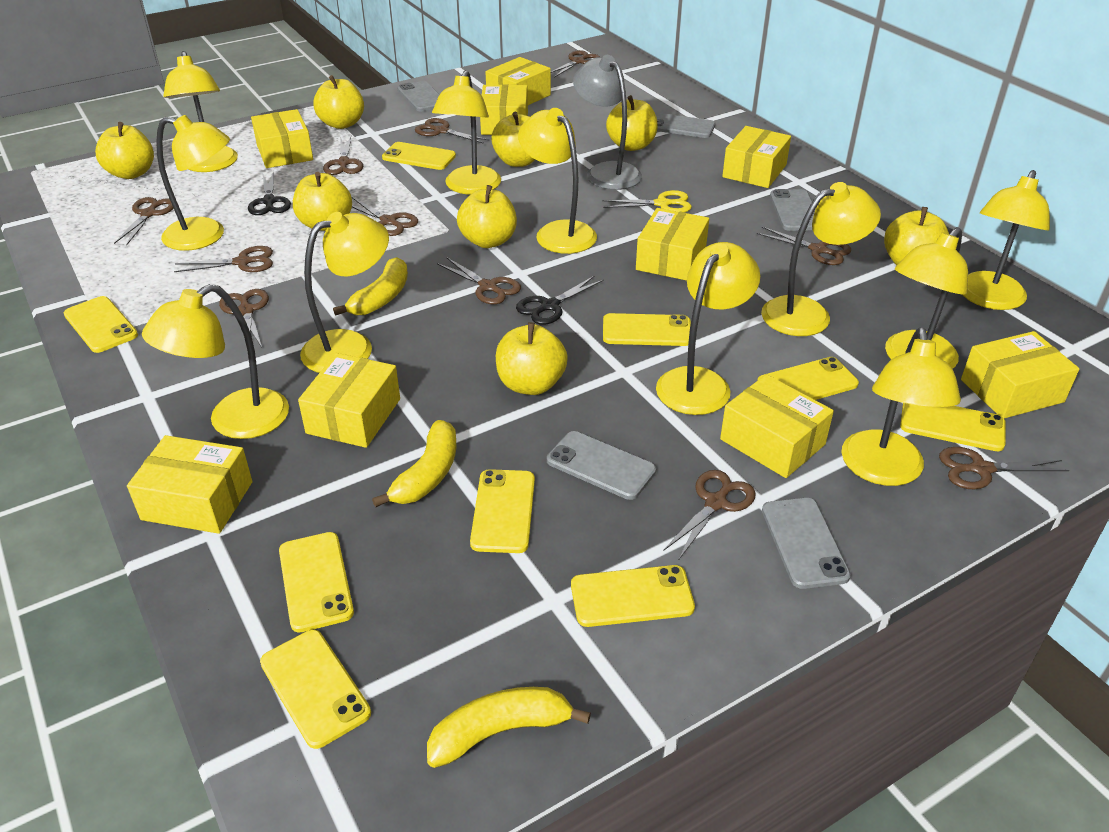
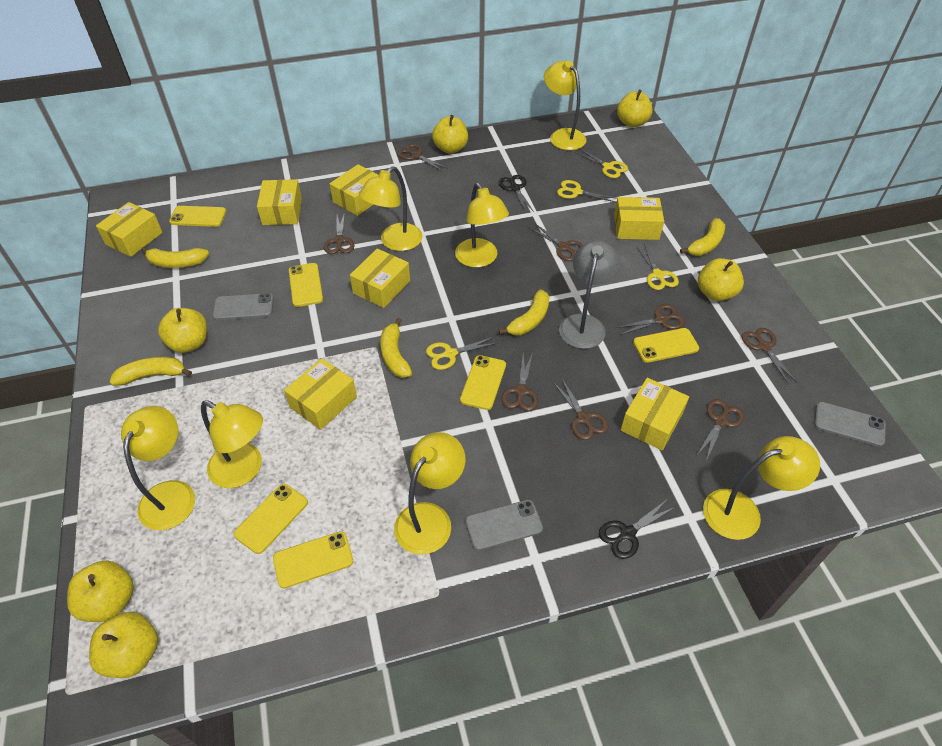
brown scissors: [114,197,174,246] [174,246,273,272] [219,289,269,347] [323,136,363,175] [352,197,418,236] [415,118,490,144] [437,257,521,304] [551,50,600,78] [663,470,756,559] [757,227,851,265] [939,447,1070,489] = 11 -> [324,212,355,254] [397,144,448,172] [502,352,538,411] [530,224,583,261] [553,377,609,440] [616,304,685,335] [697,399,744,461] [742,328,797,385] = 8
grey phone: [397,81,440,111] [547,431,656,500] [655,113,715,138] [762,498,851,589] [770,189,815,231] = 5 -> [212,293,274,320] [465,500,543,551] [814,402,886,447] = 3
yellow apple: [95,122,154,179] [293,172,352,231] [313,75,364,129] [457,185,517,248] [491,112,535,167] [496,322,568,395] [606,95,658,151] [884,207,949,265] = 8 -> [67,560,134,622] [89,612,158,678] [158,308,207,353] [432,115,468,154] [617,89,653,127] [698,258,744,301] = 6
yellow banana: [333,257,408,316] [372,420,456,507] [427,687,591,768] = 3 -> [110,357,192,386] [141,247,209,268] [380,318,412,378] [498,289,549,335] [680,218,725,256] = 5
yellow box: [127,435,253,534] [251,109,313,168] [298,353,400,448] [480,84,528,135] [485,57,551,105] [636,208,709,281] [720,374,834,478] [722,126,791,188] [961,331,1080,418] = 9 -> [96,202,163,257] [257,179,302,225] [284,358,357,430] [330,164,379,216] [350,249,410,308] [614,197,664,240] [621,378,689,451] = 7
yellow lamp: [142,284,289,439] [156,115,230,251] [163,51,238,172] [300,212,389,373] [432,70,501,195] [518,108,597,254] [656,242,760,415] [761,182,881,336] [841,328,961,486] [885,227,968,369] [963,170,1050,310] = 11 -> [121,406,195,530] [201,400,263,488] [359,166,423,251] [394,432,466,555] [455,183,509,268] [544,61,587,150] [703,436,820,540] = 7
yellow phone: [64,296,138,353] [260,630,371,749] [279,532,354,633] [382,142,456,170] [470,469,535,553] [571,565,695,627] [603,313,691,346] [757,357,859,400] [900,403,1006,451] = 9 -> [169,206,226,227] [234,484,308,554] [273,531,353,588] [289,263,323,307] [460,355,506,410] [633,328,699,363] = 6
yellow scissors: [602,190,692,212] = 1 -> [426,337,497,370] [557,180,617,203] [575,148,628,178] [636,244,679,290] = 4

